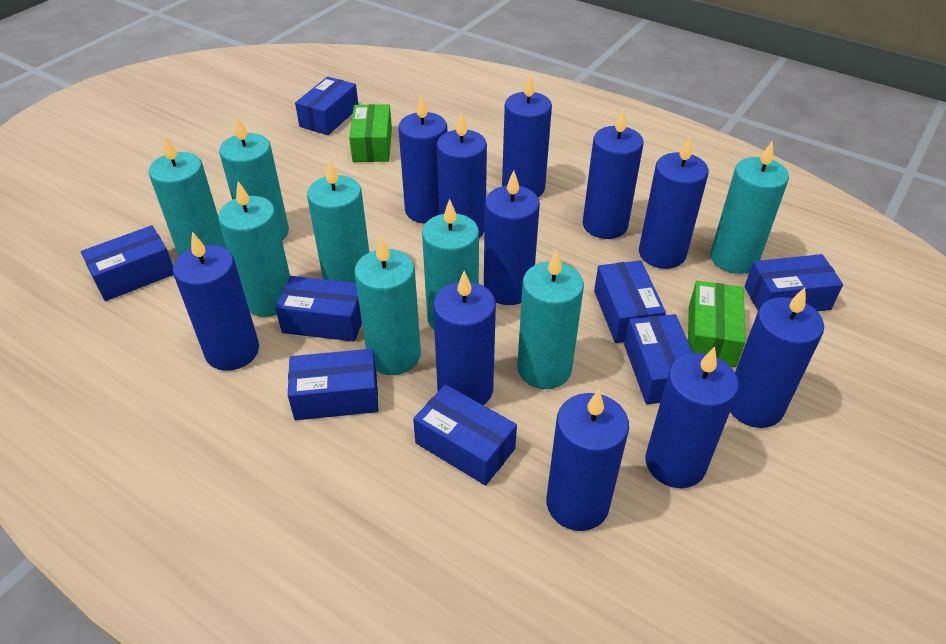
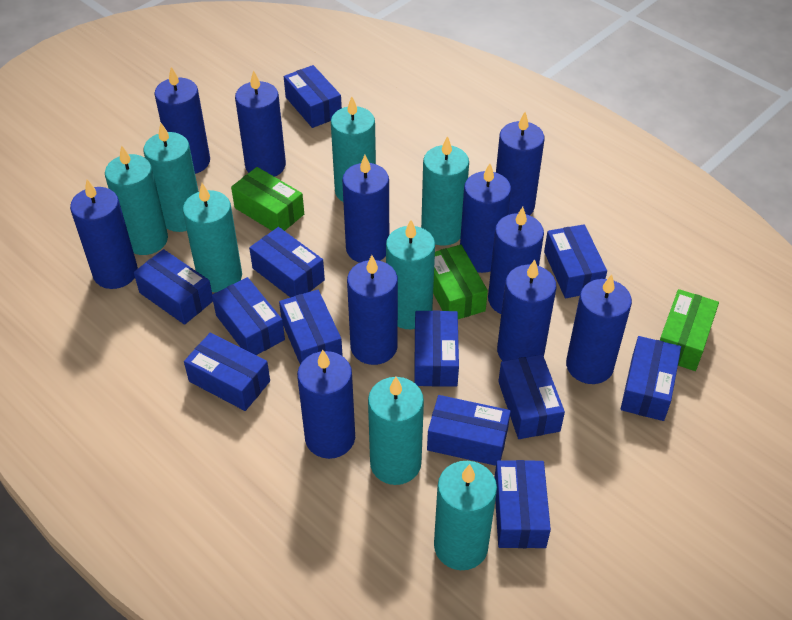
blue box: [81,225,173,301] [275,276,362,342] [288,349,378,420] [295,76,358,135] [413,384,517,485] [594,260,666,343] [624,314,693,404] [745,254,843,311] = 8 -> [134,249,213,325] [184,332,270,411] [212,277,285,355] [249,227,325,298] [279,290,343,365] [284,65,342,128] [414,310,459,387] [427,395,511,466] [494,460,551,548] [498,354,565,439] [544,224,607,298] [621,336,681,421] = 12
green box: [349,104,392,162] [688,281,746,367] = 2 -> [231,167,304,231] [433,245,488,319] [660,289,719,371] = 3

